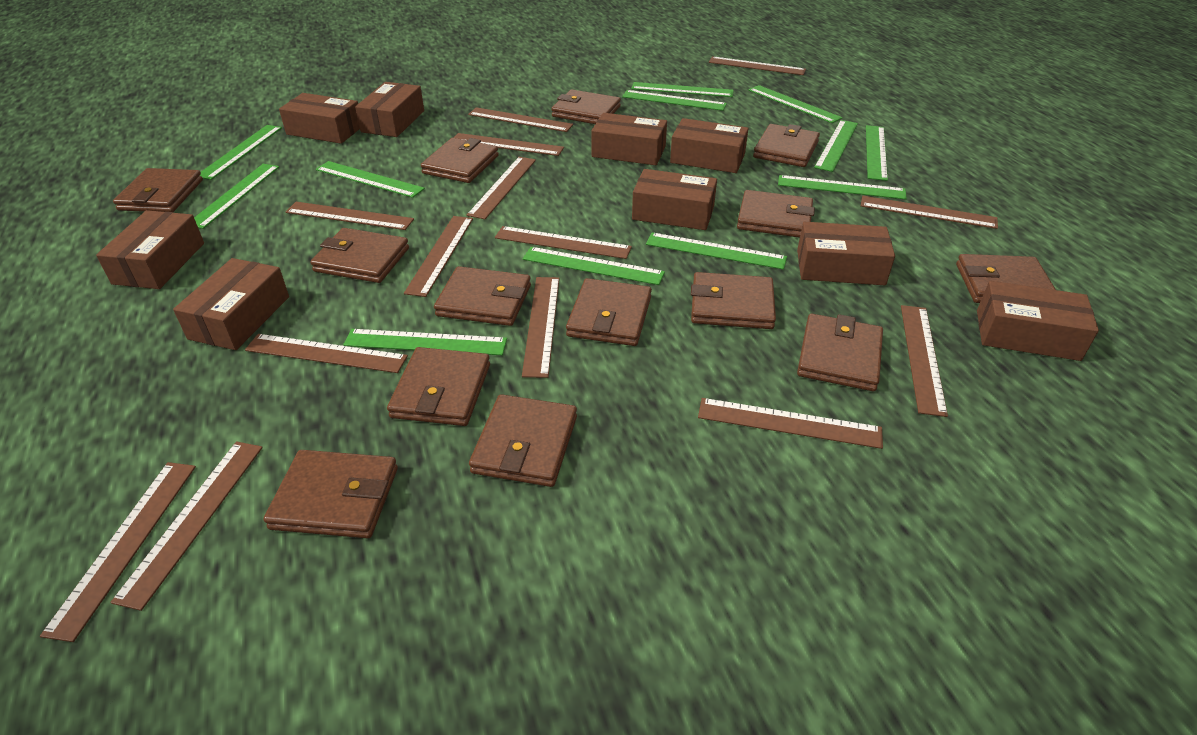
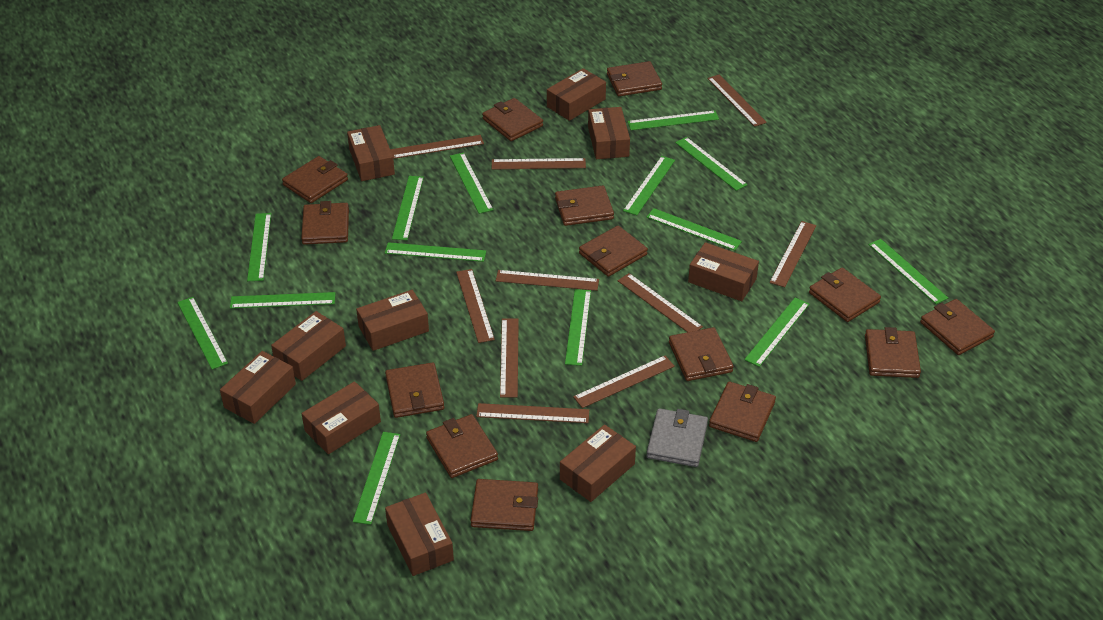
brown box: [96,210,204,289] [173,258,289,350] [279,93,360,144] [355,82,424,137] [591,113,667,165] [632,169,717,230] [670,118,748,173] [797,222,895,285] [977,281,1099,361] = 9 -> [220,351,296,424] [271,311,346,381] [302,381,381,454] [347,125,395,181] [356,290,429,351] [385,493,454,576] [547,68,606,121] [560,424,636,502] [588,107,630,159] [688,242,759,301] = 10
brown ruler: [40,462,196,642] [110,441,263,611] [245,334,408,373] [285,202,414,230] [404,216,473,297] [454,133,564,156] [467,157,536,219] [468,107,573,132] [495,226,632,259] [522,277,559,378] [698,398,883,449] [709,56,806,75] [861,196,998,229] [901,305,948,417] = 14 -> [390,135,484,159] [456,269,495,343] [476,403,589,423] [492,158,586,169] [496,270,599,291] [500,318,519,397] [573,356,675,408] [618,273,703,332] [707,75,767,127] [769,221,816,287] = 10
green ruler: [194,164,279,229] [200,125,282,180] [316,161,425,198] [343,329,507,355] [523,247,665,285] [622,90,727,111] [631,82,734,97] [646,232,787,269] [748,85,843,123] [778,175,907,199] [814,120,858,172] [866,125,888,181] = 12 -> [177,297,228,369] [230,292,335,309] [247,213,271,281] [353,432,400,525] [385,242,486,262] [392,176,424,240] [450,152,493,214] [565,289,591,366] [623,156,675,215] [628,110,719,130] [647,208,742,251] [675,137,748,191] [744,297,810,367] [869,239,948,304] = 14
grey wallet: none = 0 -> [646,408,708,467] = 1

